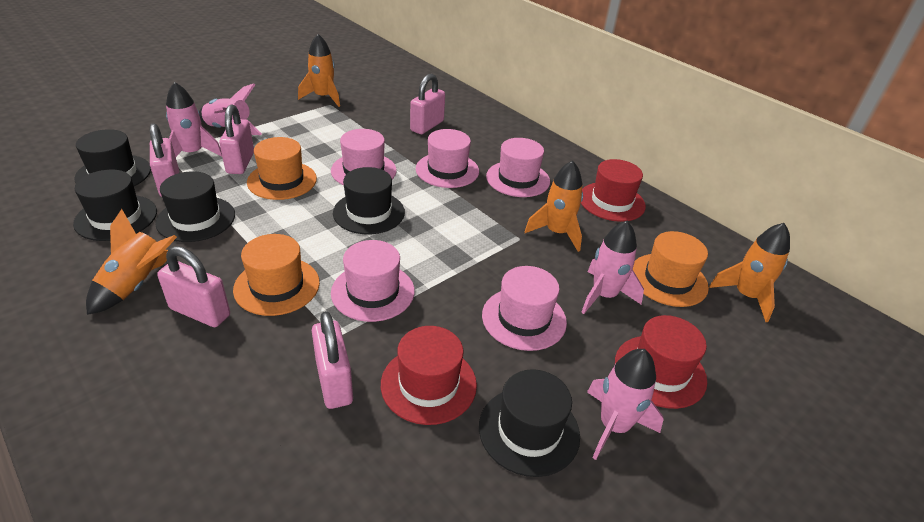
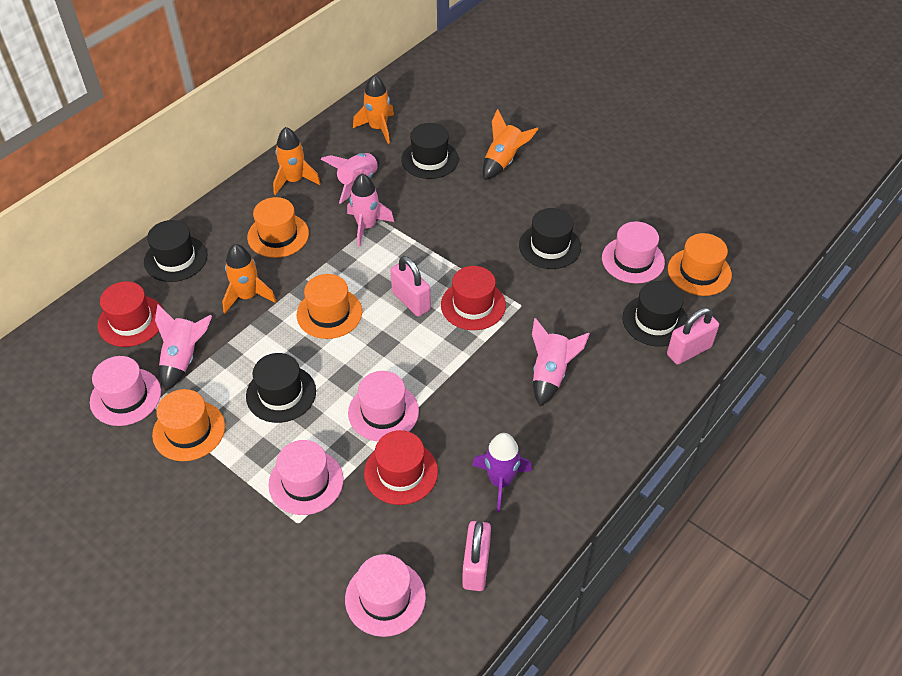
orange hat: [233,234,320,316] [247,137,317,200] [633,231,709,307] = 3 -> [152,389,225,461] [247,197,309,258] [297,274,362,339] [668,233,732,296] = 4
pink padlock: [150,124,179,197] [157,246,230,327] [219,104,254,174] [312,311,353,409] [410,74,445,134] = 5 -> [390,256,431,317] [462,521,491,591] [667,308,719,365] = 3
purple rocket: none = 0 -> [472,433,532,512] = 1

